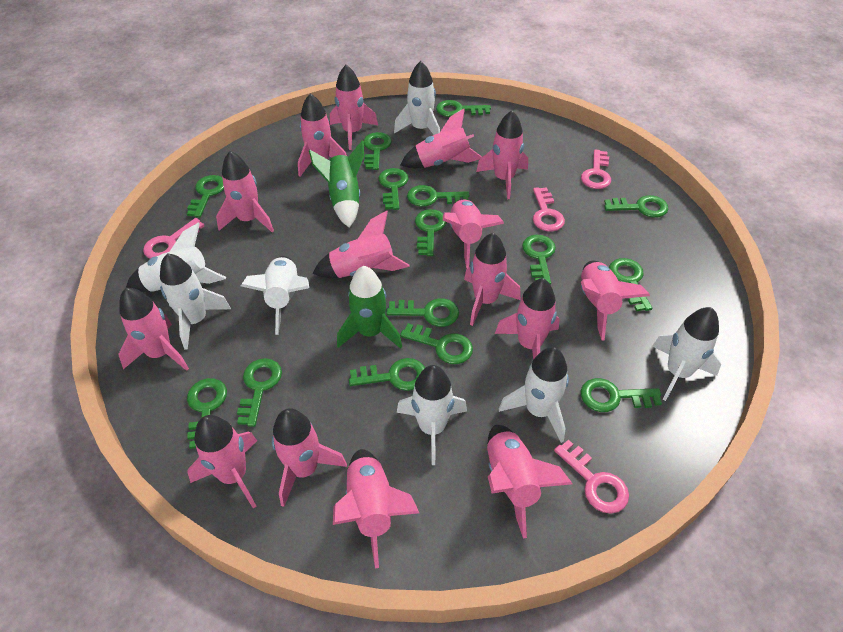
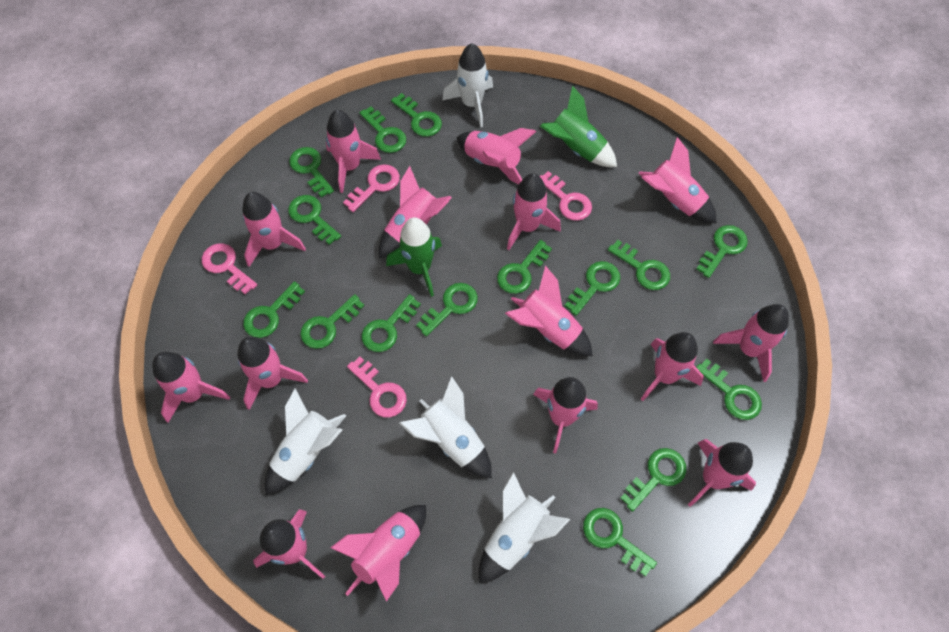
white rocket: [126,223,226,292] [160,253,231,350] [241,256,309,335] [394,61,440,135] [397,365,467,465] [499,347,569,443] [652,307,721,401] = 7 -> [265,388,346,495] [399,377,492,478] [442,43,493,127] [479,472,570,583] = 4

